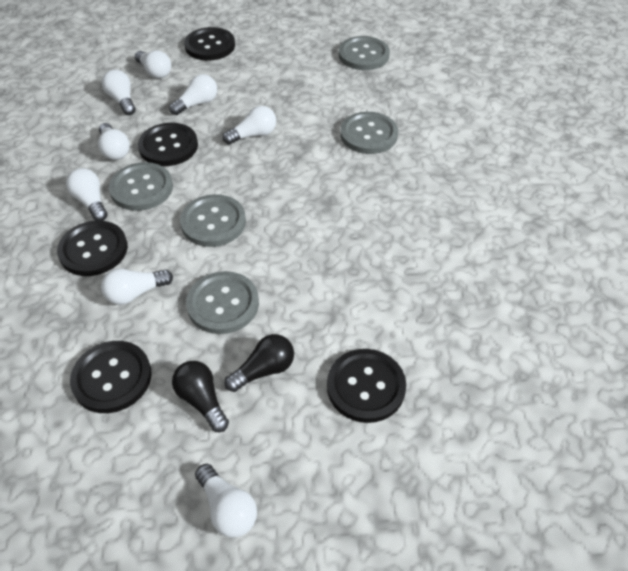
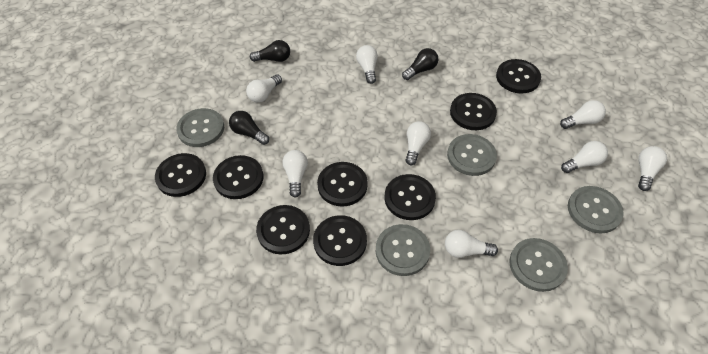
black button: [57,221,128,276] [70,341,152,413] [138,123,198,166] [184,27,235,61] [327,349,406,423] = 5 -> [155,153,206,197] [213,155,263,199] [256,205,310,254] [313,215,367,266] [317,162,368,207] [385,174,436,220] [450,93,497,130] [496,59,541,94] = 8
black light bulb: [172,361,229,432] [224,334,294,392] = 2 -> [229,111,269,145] [250,40,290,62] [402,48,438,80] = 3

